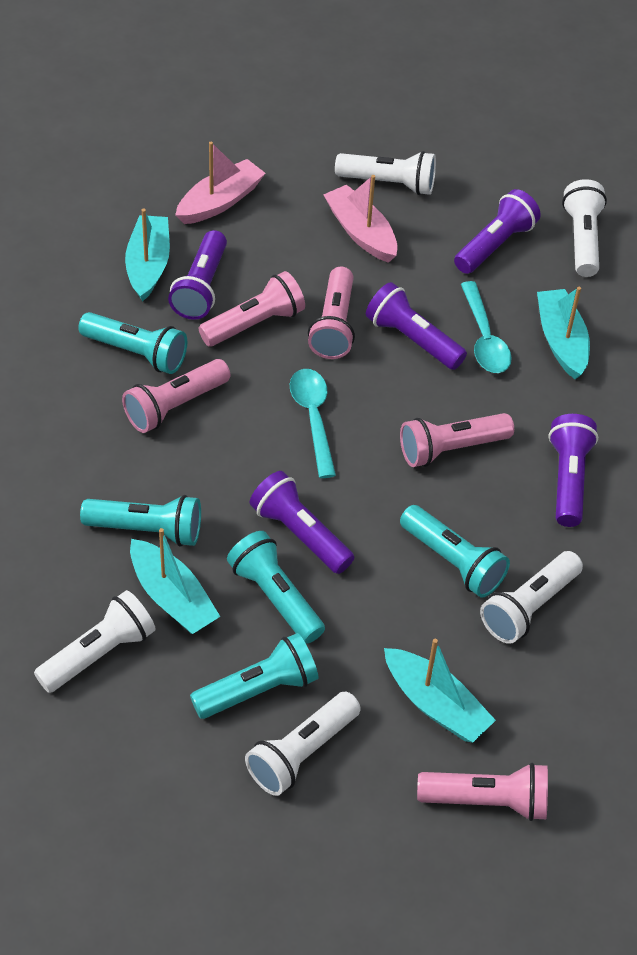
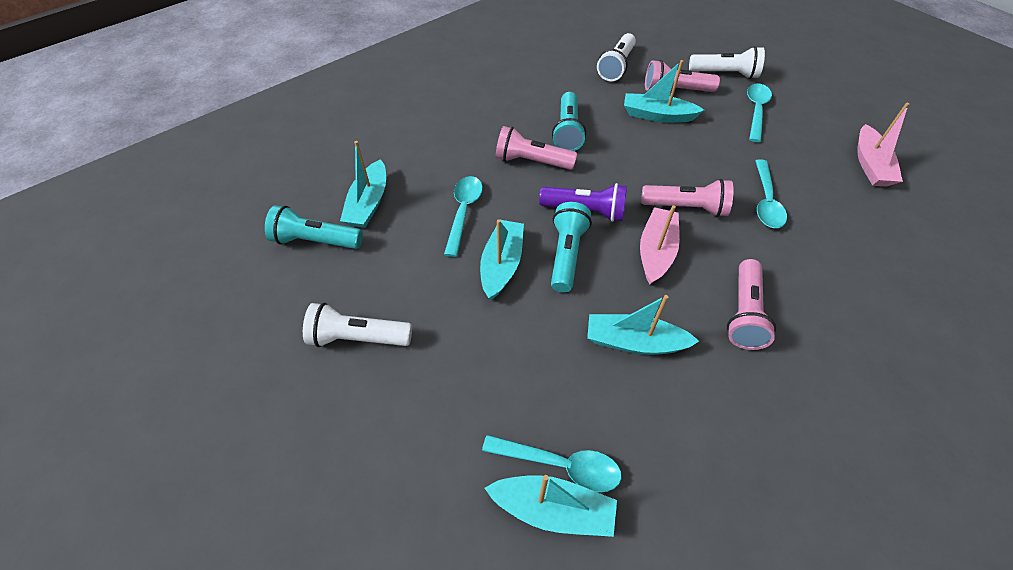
pink flashlight: [122,359,230,433] [199,271,305,346] [308,267,355,359] [400,413,514,467] [417,763,548,821] = 5 -> [496,126,577,170] [641,179,733,217] [645,60,720,92] [727,259,776,350] = 4
purple flashlight: [168,230,227,320] [250,471,354,574] [366,282,467,370] [454,189,541,274] [548,414,598,527] = 5 -> [539,183,627,222] = 1
turquoise boat: [125,209,170,301] [130,528,220,634] [384,639,496,743] [537,287,590,379] = 4 -> [340,141,386,228] [480,220,524,300] [485,475,617,537] [587,295,699,355] [624,60,704,123] = 5
turquoise flashlight: [78,312,187,374] [80,495,201,547] [190,633,318,719] [227,531,325,644] [400,505,510,598] = 5 -> [265,205,363,249] [551,202,592,292] [552,92,586,151] = 3
turquoise spoon: [290,369,336,478] [461,281,512,373] = 2 -> [444,176,483,257] [482,435,622,492] [747,83,772,142] [755,159,787,228] = 4
white flashlight: [34,590,156,693] [245,692,361,796] [335,151,436,195] [480,551,583,644] [562,179,607,277] = 5 -> [303,303,412,347] [597,33,636,81] [689,46,765,79] = 3

